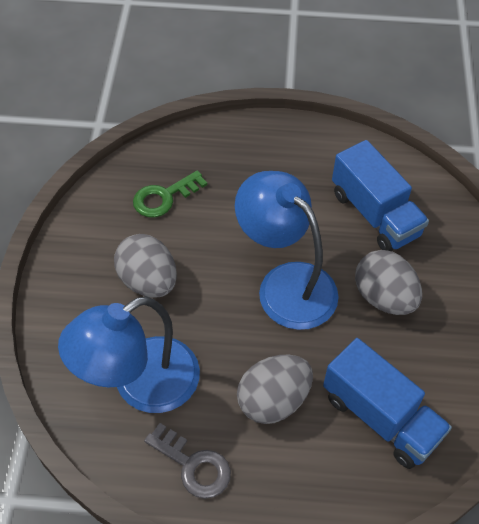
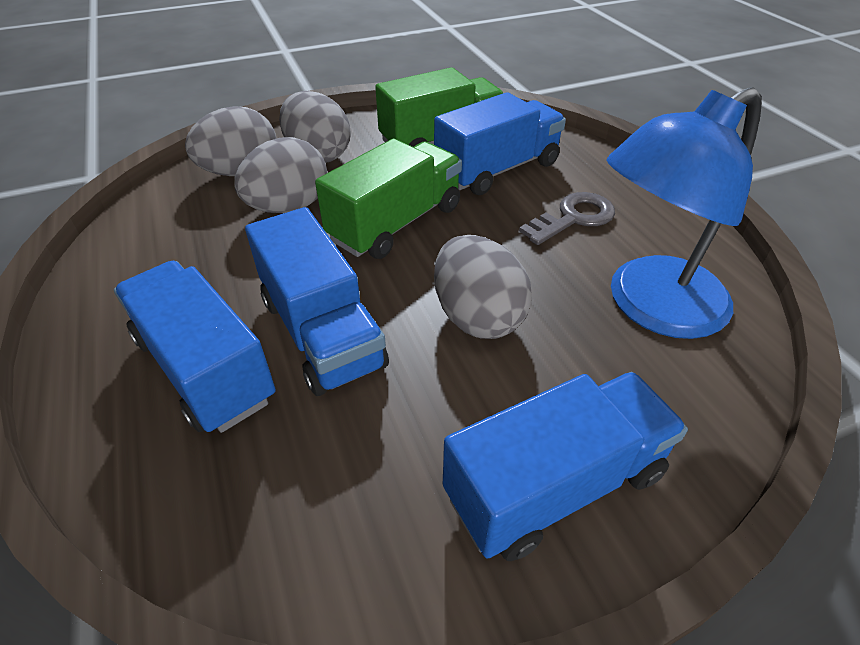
blue lamp: [58,296,200,413] [235,171,339,330] = 2 -> [607,87,762,339] = 1
blue truck: [323,338,452,469] [332,140,429,251] = 2 -> [114,261,276,433] [245,207,389,396] [434,92,566,195] [443,372,688,561] = 4
green key: [133,170,207,218] = 1 -> none = 0
green truck: none = 0 -> [315,138,462,259] [375,67,503,147] = 2
grey egg: [114,234,177,298] [237,355,313,424] [355,250,422,315] = 3 -> [185,106,277,176] [234,137,327,213] [279,91,351,163] [434,235,532,339] = 4

